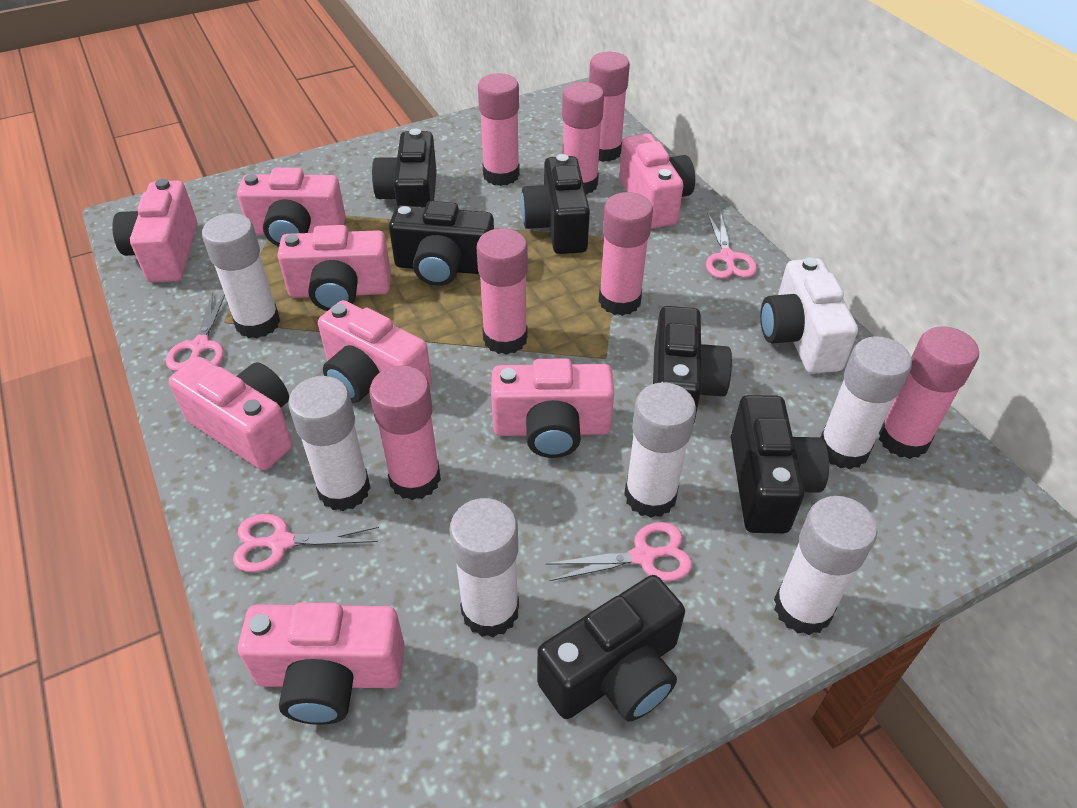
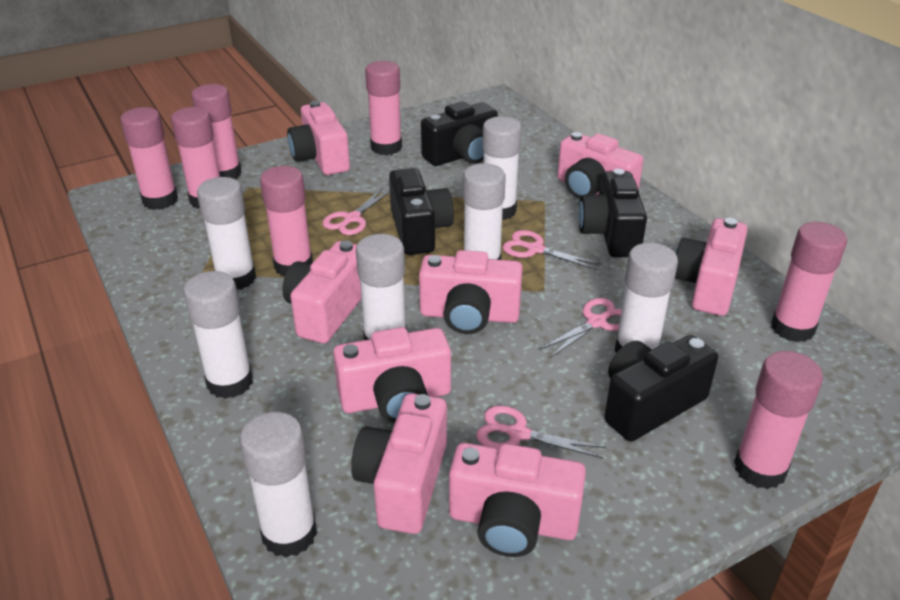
black camera: [372,129,437,207] [389,201,494,286] [521,154,590,254] [537,575,685,722] [653,306,732,425] [730,395,829,534] = 6 -> [389,168,454,255] [421,101,498,166] [578,169,647,257] [604,335,718,442] = 4
white camera: [760,257,858,374] = 1 -> none = 0
white glue stick: [202,213,280,338] [288,376,370,511] [449,498,519,637] [624,382,696,518] [774,496,878,635] [820,336,912,469] = 6 -> [183,271,253,399] [197,177,256,289] [239,412,317,557] [356,234,407,340] [463,163,506,260] [482,116,522,220] [615,243,678,353] = 7

